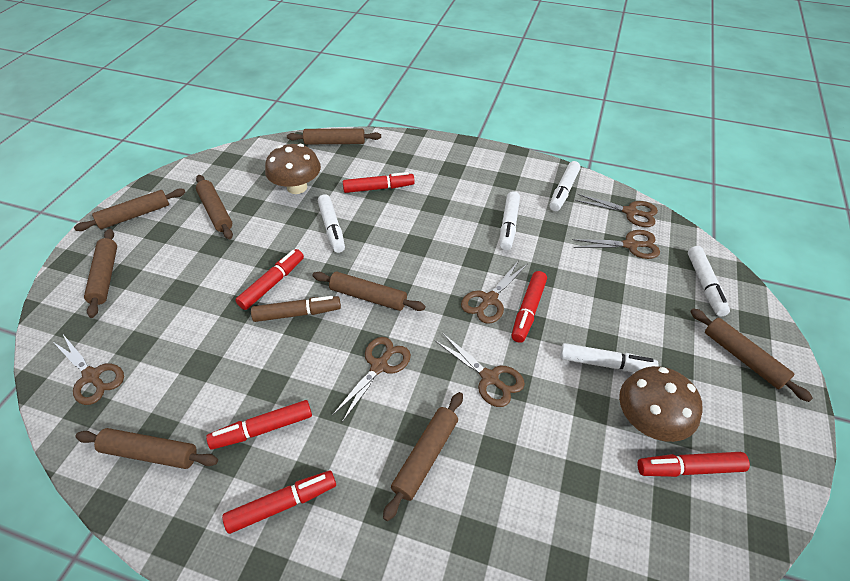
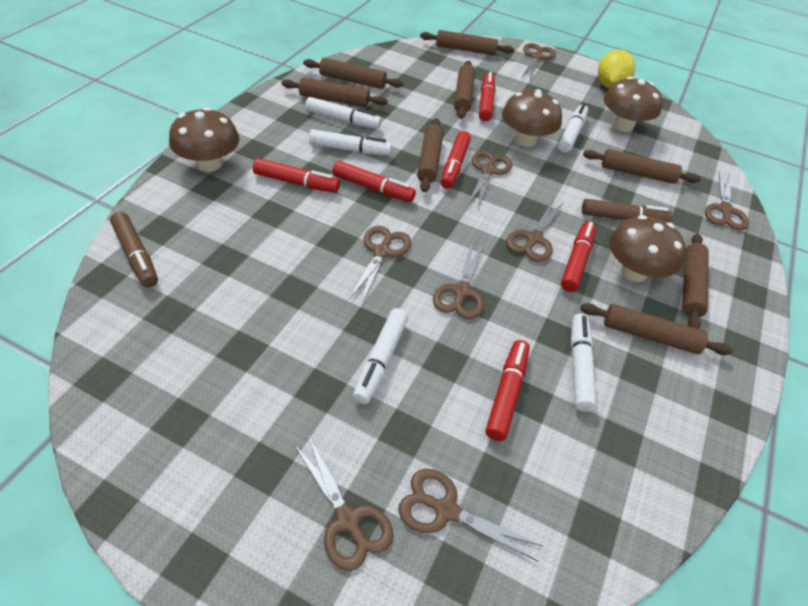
brown marker: [251,296,341,322] = 1 -> [110,212,158,287] [582,199,673,223] = 2
brown mushroom: [265,144,321,194] [619,366,703,442] = 2 -> [169,107,239,172] [502,89,562,147] [604,77,662,132] [609,215,686,282] = 4
brown scissors: [52,333,124,405] [332,337,411,422] [435,333,525,407] [461,260,528,324] [572,230,660,259] [575,194,658,227] = 6 -> [294,436,393,571] [349,226,411,304] [398,469,542,561] [433,243,484,319] [468,150,512,208] [506,200,564,262] [522,43,556,79] [705,172,749,230] = 8
yellow lemon: none = 0 -> [598,50,636,88] = 1

